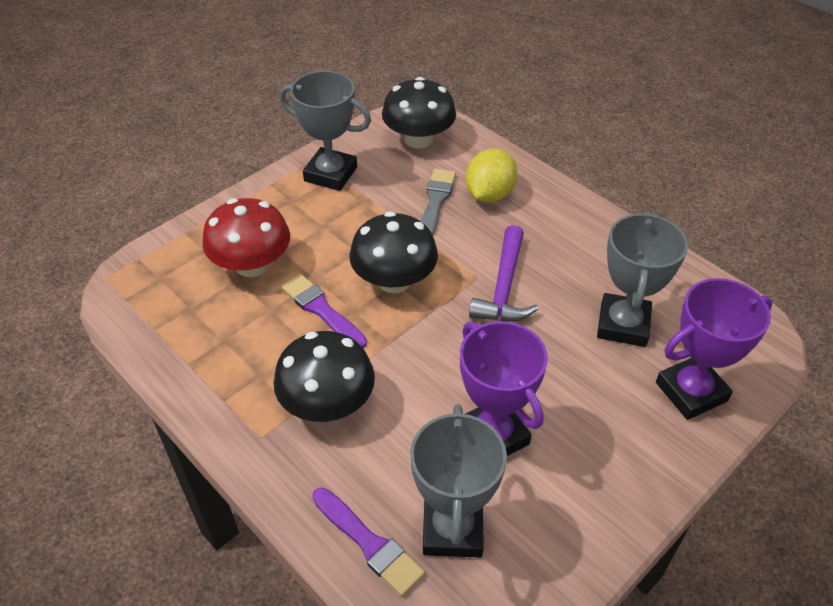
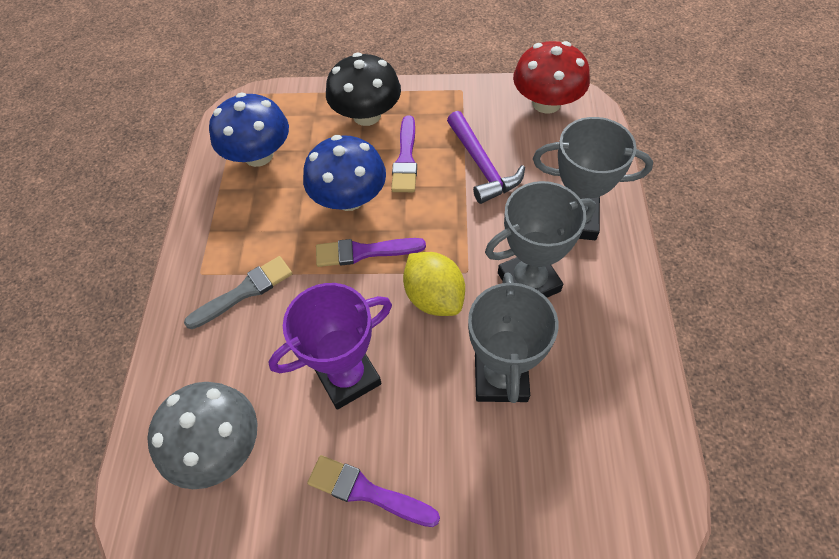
black mushroom: [273,331,375,422] [350,211,438,293] [382,77,456,149] = 3 -> [326,53,401,126] = 1
blue mushroom: none = 0 -> [209,93,289,167] [303,135,386,211] = 2
grey mushroom: none = 0 -> [147,382,257,489] = 1
purple brush: [281,274,367,348] [312,487,425,596] = 2 -> [307,455,440,527] [316,238,426,267] [391,116,417,192] = 3
purple trophy: [460,321,548,456] [656,278,772,420] = 2 -> [268,283,392,410] = 1

